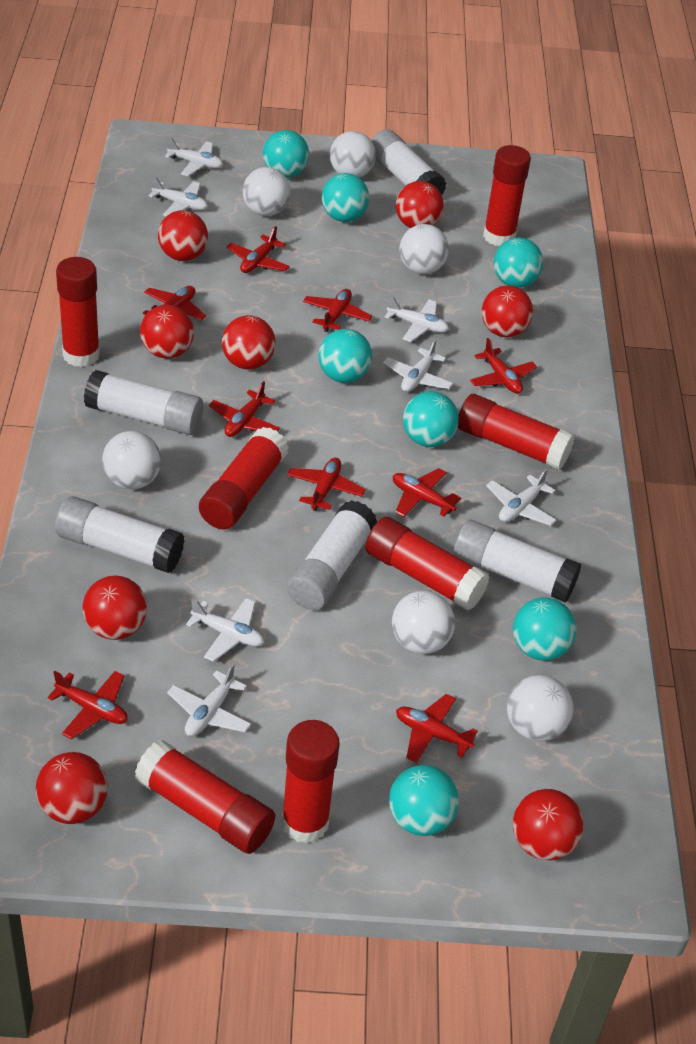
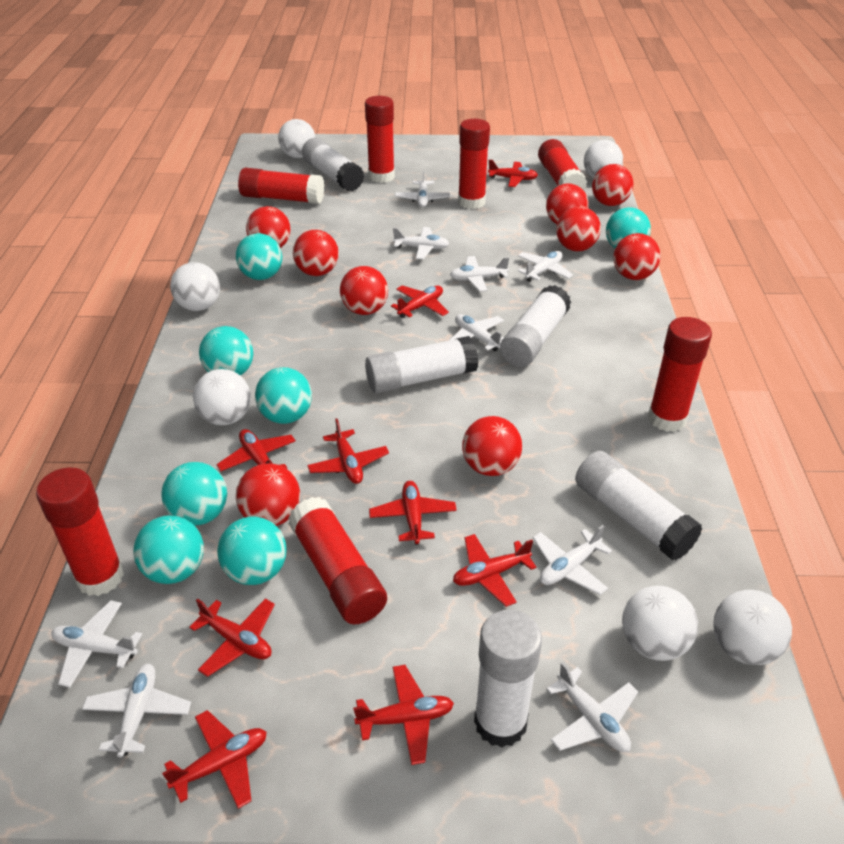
red ball: [36,752,108,824] [82,575,147,640] [140,305,194,359] [158,210,208,261] [222,315,276,370] [396,181,444,228] [481,285,533,337] [513,789,584,860] = 8 -> [236,463,300,526] [246,206,291,248] [293,230,339,276] [340,266,388,315] [462,416,522,476] [546,183,589,224] [556,206,601,251] [592,164,634,206] [613,233,661,280] = 9
white plane: [148,176,208,216] [165,137,223,176] [167,664,251,736] [186,598,264,662] [383,339,453,392] [385,296,449,342] [486,469,556,526] = 7 -> [51,600,142,688] [82,664,191,757] [393,227,449,259] [395,169,451,208] [449,314,504,351] [450,256,509,292] [518,251,573,282] [533,525,612,595] [546,662,638,752] = 9

